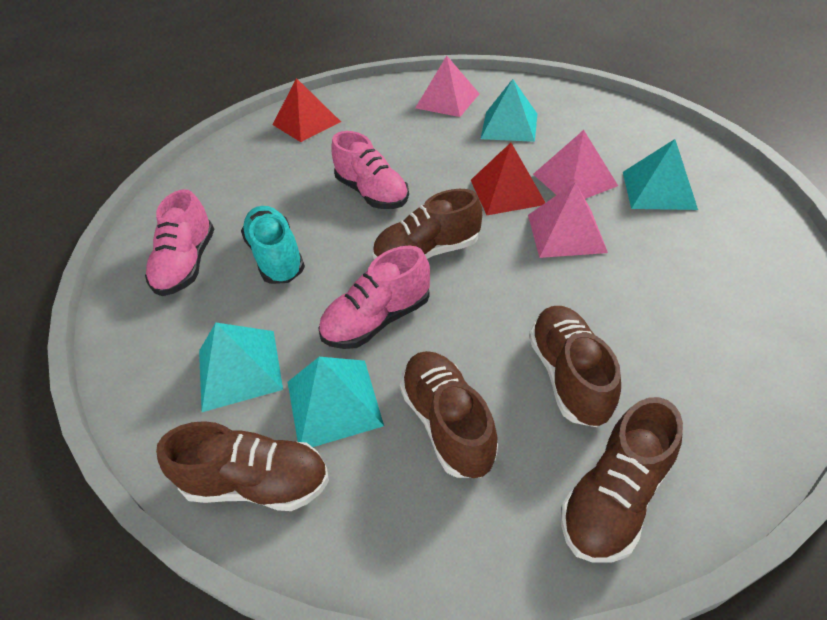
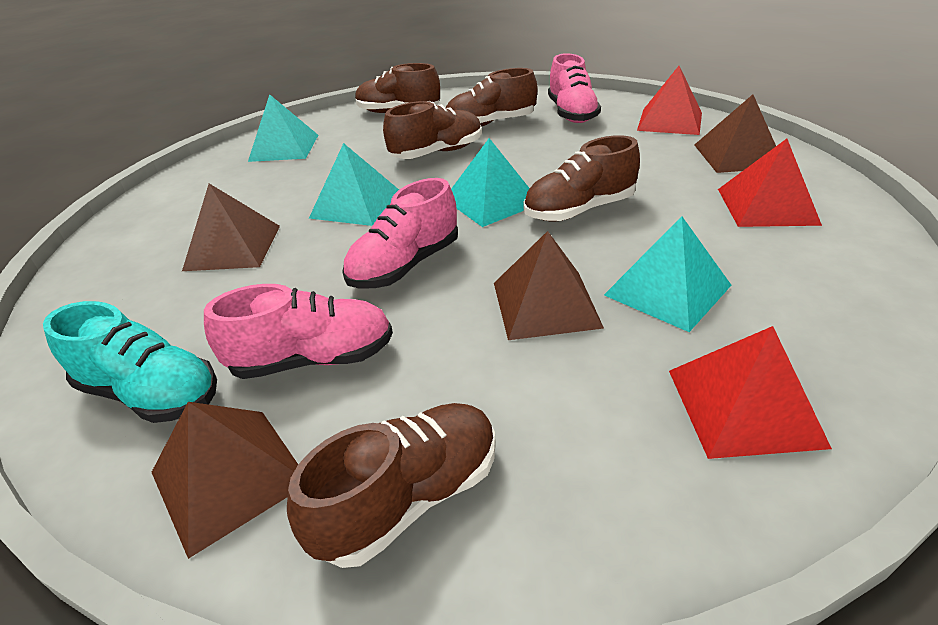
brown pyramid: none = 0 -> [151,402,298,559] [182,184,280,271] [494,231,604,340] [695,94,776,173] = 4
pink pyramid: [415,56,479,117] [528,182,608,258] [533,130,618,199] = 3 -> none = 0
red pyramid: [272,78,341,142] [471,143,546,215] = 2 -> [637,66,702,135] [669,326,832,459] [718,139,822,227] = 3

